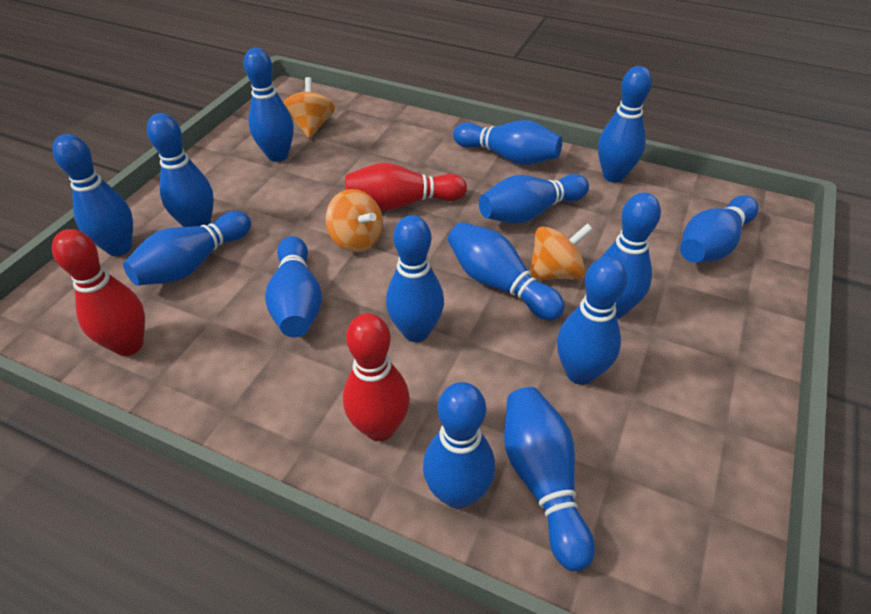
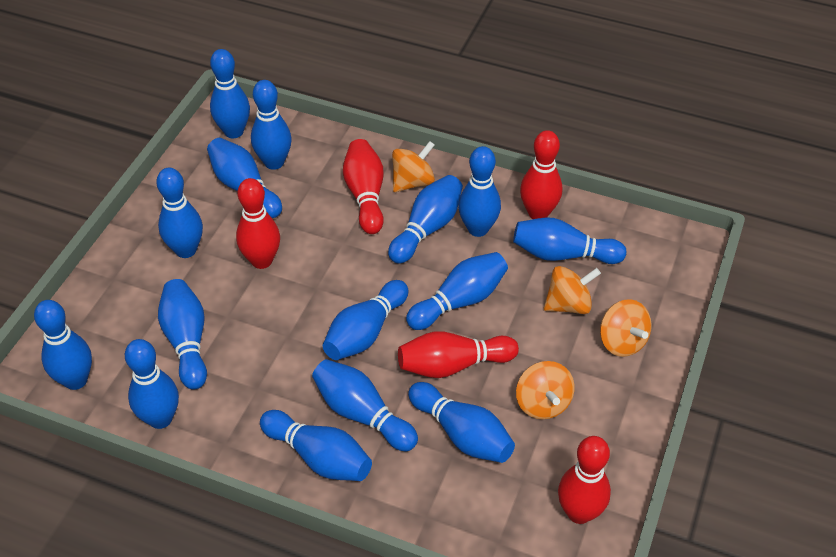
orange spinning top: [283,77,335,139] [326,189,383,252] [530,223,593,281] = 3 -> [392,141,435,192] [516,361,575,420] [544,266,601,314] [600,299,652,357] = 4
red bowling pin: [52,229,145,356] [343,313,410,441] [345,163,467,210] = 3 -> [236,178,280,269] [343,139,384,234] [398,331,519,378] [520,130,562,219] [558,436,611,524] = 5

